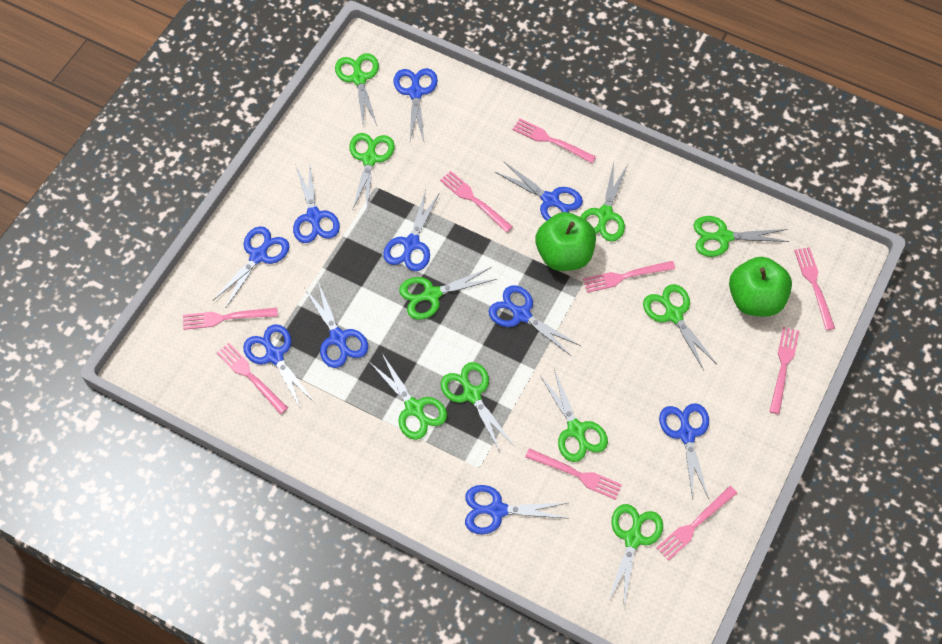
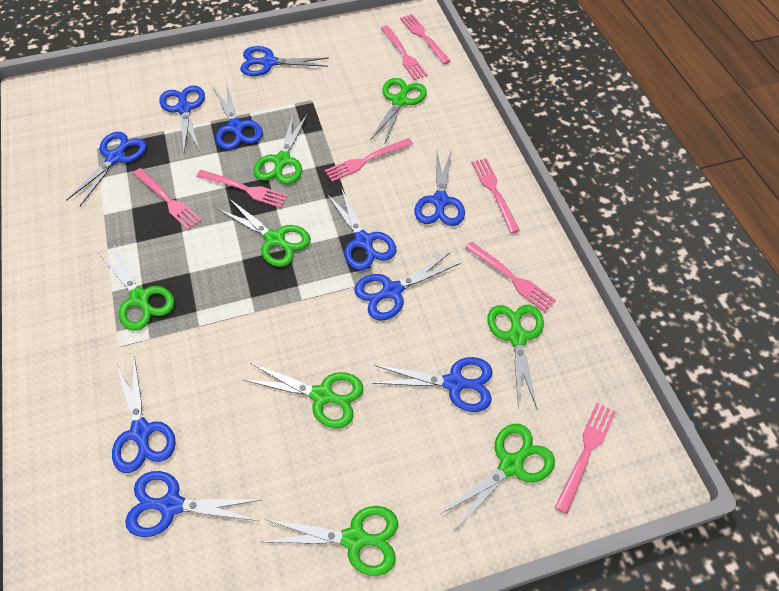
green apple: [536,212,596,271] [729,257,792,317] = 2 -> none = 0
green scissors: [335,53,379,125] [349,133,395,211] [369,354,447,440] [399,267,497,320] [440,362,514,452] [540,369,608,462] [581,163,628,242] [608,504,663,605] [643,284,717,370] [694,216,790,257] = 10 -> [99,245,175,331] [218,199,311,267] [243,363,363,428] [253,113,307,184] [263,506,398,576] [370,78,427,145] [440,424,555,530] [487,305,544,410] = 8
pink fork: [183,308,278,330] [216,343,288,414] [440,171,513,233] [512,118,596,163] [525,448,622,500] [583,261,675,293] [656,486,737,561] [769,327,799,414] [794,247,835,330] = 9 -> [133,168,202,230] [196,170,288,208] [325,138,413,182] [381,25,427,80] [400,14,451,64] [465,242,556,312] [471,158,520,233] [554,403,616,514] = 8

